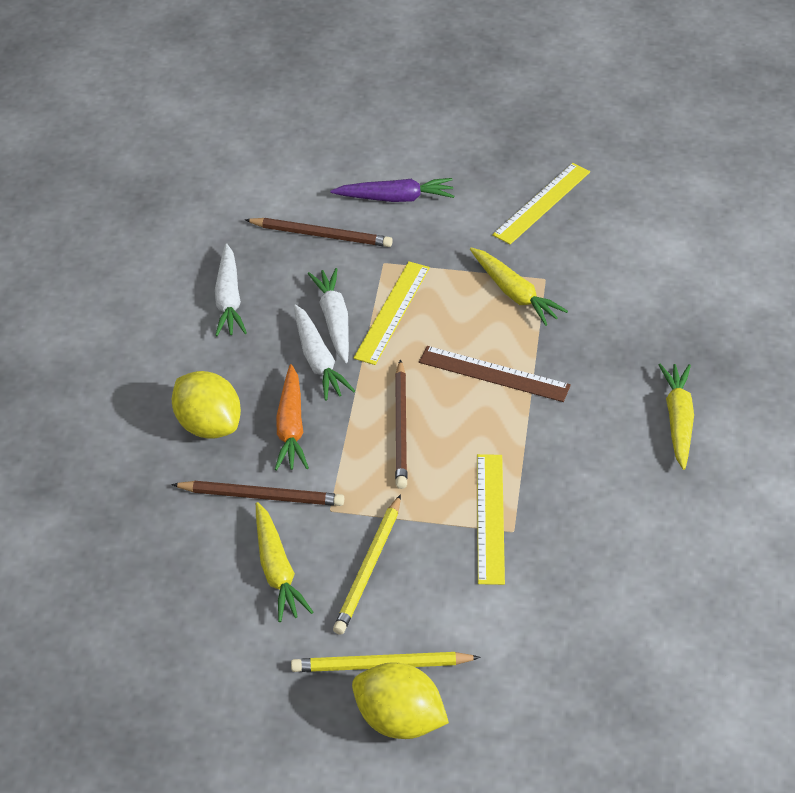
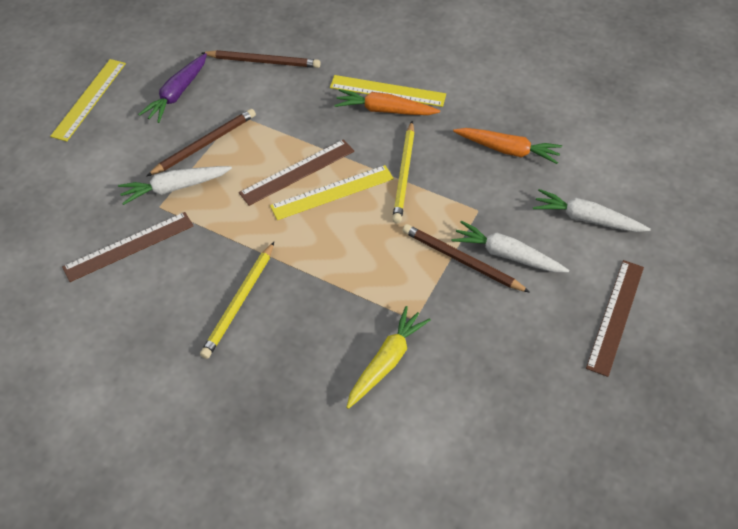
brown ruler: [419,346,571,402] = 1 -> [62,212,194,282] [239,139,354,206] [586,260,644,377] = 3
orange carrot: [275,364,309,471] = 1 -> [334,89,440,115] [453,128,562,164] = 2
yellow carrot: [256,502,313,622] [470,248,568,326] [659,364,694,470] = 3 -> [346,306,431,409] = 1
yellow lemon: [172,371,241,439] [352,662,449,739] = 2 -> none = 0

